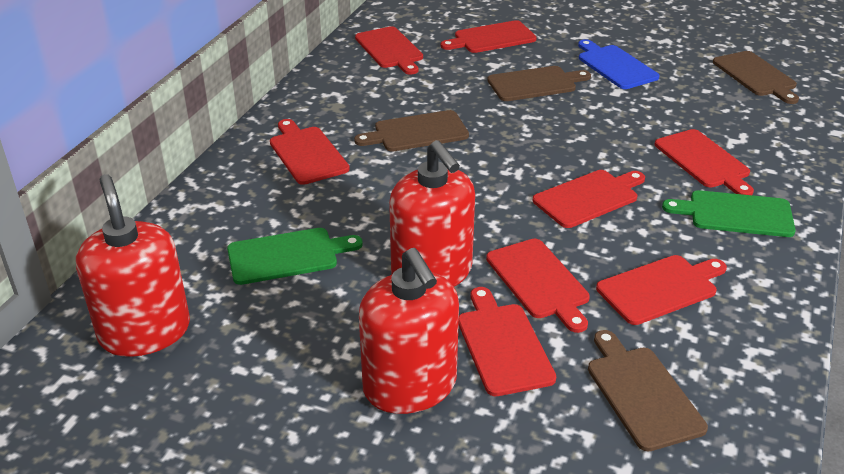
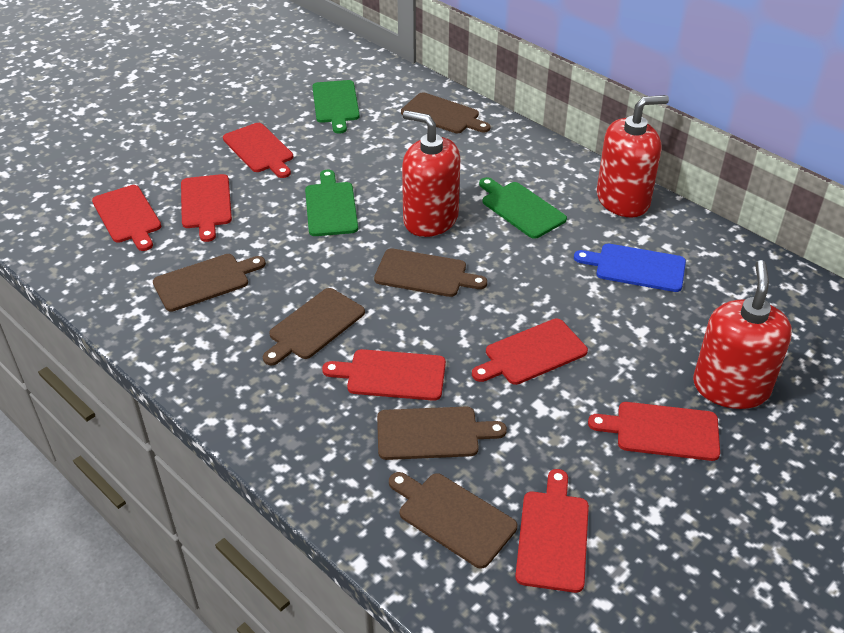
brown cutting board: [354,110,469,151] [487,66,591,101] [588,330,708,451] [713,51,799,104] = 4 -> [153,254,266,312] [263,288,365,365] [374,248,487,297] [377,406,507,460] [389,472,517,569] [401,92,491,133] = 6
green cutting board: [227,228,363,285] [662,190,796,237] = 2 -> [305,170,358,236] [312,80,360,134] [479,177,567,239] = 3
red cutting board: [270,119,350,185] [355,26,423,75] [440,20,537,53] [459,287,556,396] [486,238,590,333] [533,170,645,228] [596,255,727,325] [655,129,754,195] = 8 -> [92,185,161,251] [181,174,232,242] [223,123,293,178] [322,349,446,401] [472,319,588,385] [515,469,589,593] [588,402,720,461] = 7

